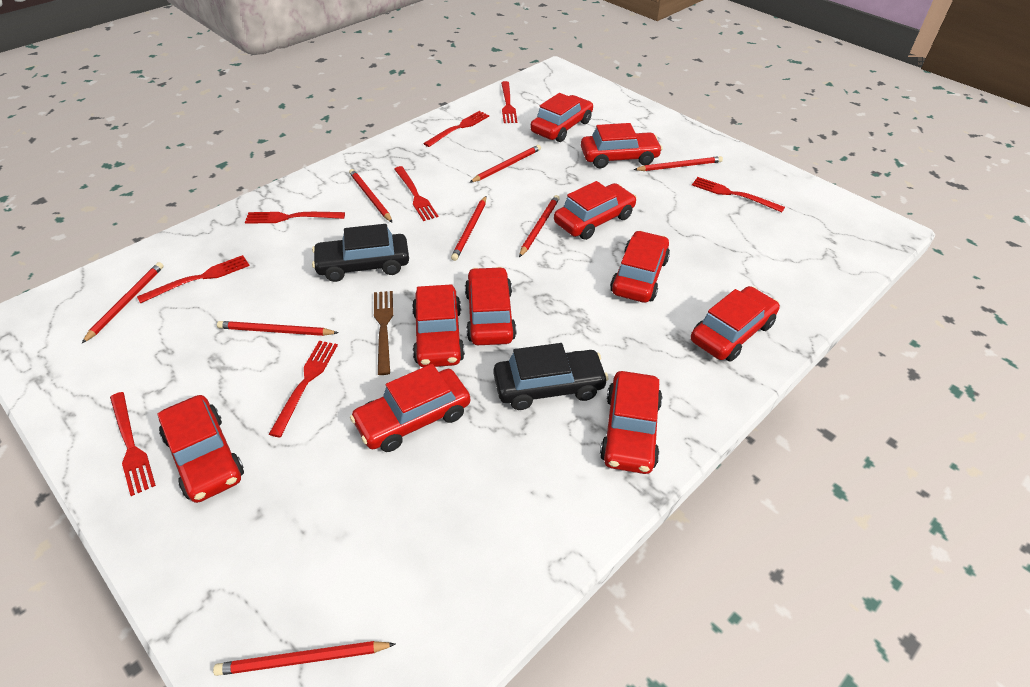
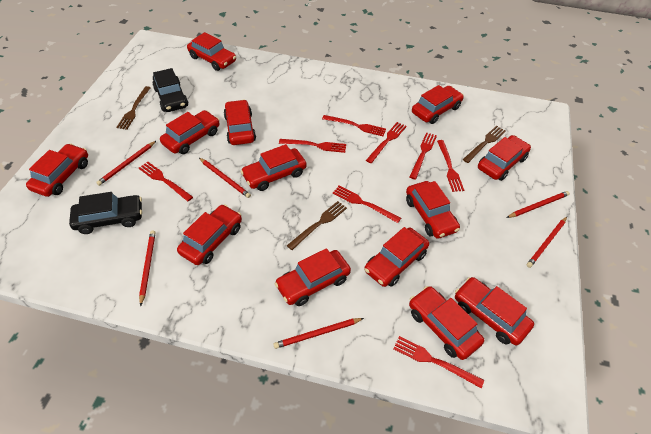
brown fork: [374,291,393,375] = 1 -> [116,86,151,130] [287,201,347,250] [463,126,506,163] = 3
red car: [157,395,244,503] [350,364,470,452] [412,284,465,367] [465,267,516,345] [530,93,593,142] [554,181,637,240] [581,123,662,168] [600,371,662,474] [610,231,670,303] [691,286,780,362] = 10 -> [26,143,88,197] [160,110,220,154] [177,204,242,265] [187,32,236,71] [224,100,256,145] [241,144,307,191] [275,248,351,306] [364,227,429,287] [406,181,460,239] [409,286,484,360] [412,85,464,124] [455,277,534,345] [478,135,531,181] = 13
red pencil: [81,262,164,344] [213,641,395,676] [217,321,338,336] [349,169,393,223] [451,196,486,261] [469,145,541,183] [519,195,560,257] [633,156,723,171] = 8 -> [96,141,156,186] [139,230,156,307] [199,158,251,198] [273,318,364,349] [506,191,570,218] [527,217,567,268] = 6

